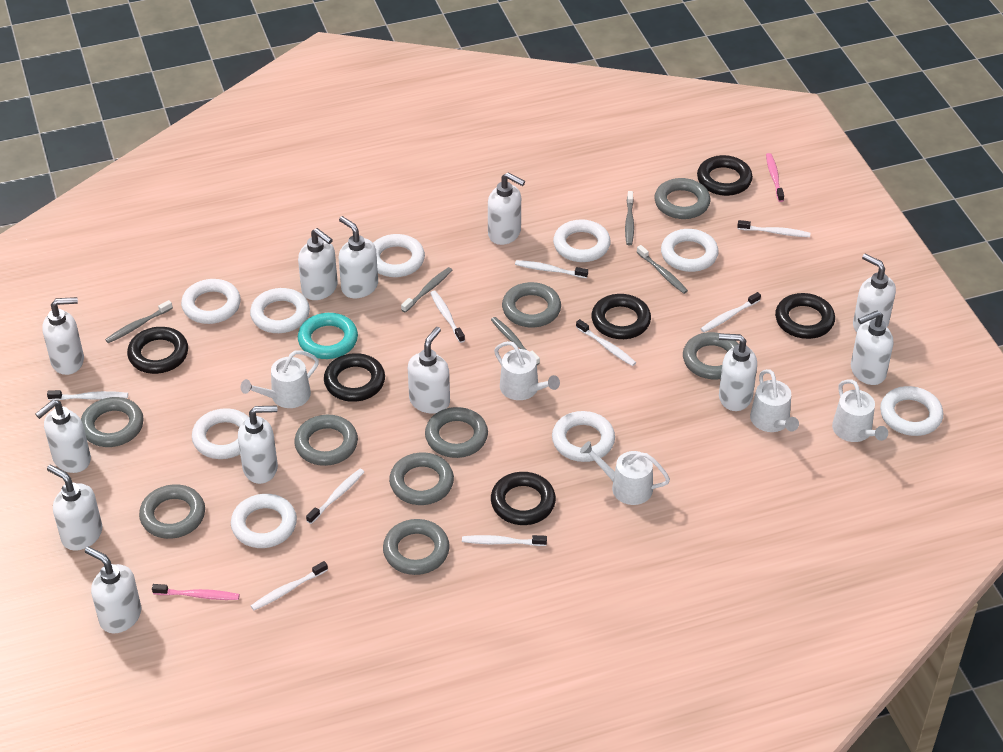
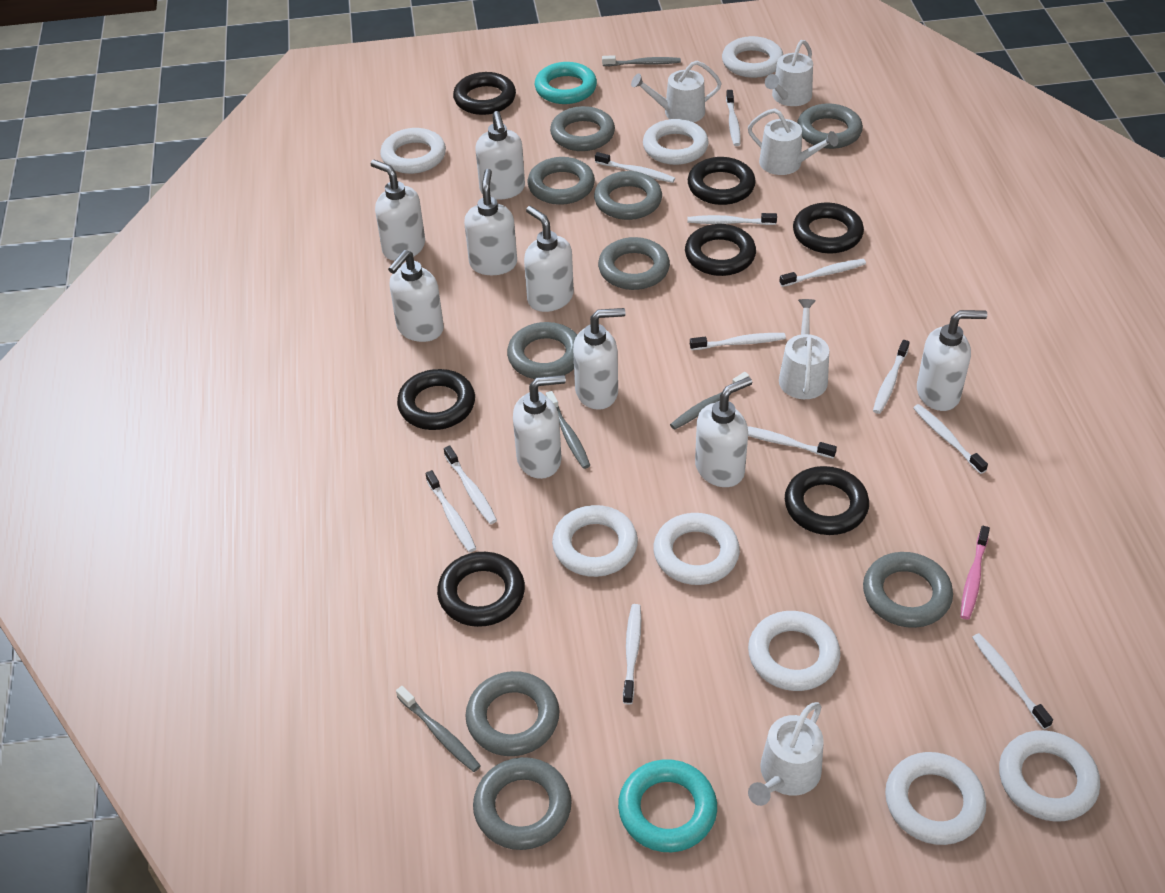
black ring: [127,327,188,374] [324,353,385,402] [491,472,556,525] [592,294,651,339] [697,155,753,196] [775,293,835,339] = 6 -> [397,369,475,430] [437,552,525,627] [453,72,516,115] [685,224,756,276] [688,157,756,205] [785,466,869,535] [793,203,864,254] = 7
grey toothbrush: [105,300,173,343] [401,267,452,313] [491,317,540,365] [625,191,634,245] [637,245,688,294] = 5 -> [396,686,481,772] [546,391,590,469] [602,55,681,66] [670,372,749,430] = 4
pink toothbrush: [152,584,240,600] [766,153,784,202] = 2 -> [960,526,990,620] = 1
turquoise ring: [298,313,358,359] = 1 -> [535,62,597,104] [618,759,717,852] = 2
white ring: [181,279,241,324] [192,408,248,459] [231,494,297,548] [250,288,310,333] [373,234,425,277] [552,411,615,462] [553,219,611,262] [661,229,719,272] [880,386,943,436] = 9 -> [380,128,446,174] [552,505,638,577] [643,119,709,165] [653,513,740,585] [722,36,783,78] [748,611,840,691] [885,752,986,845] [999,730,1100,822] = 8
white soap dispenser: [35,400,91,473] [43,297,84,375] [47,465,103,551] [85,547,141,633] [238,406,278,484] [298,228,338,300] [339,216,378,298] [408,327,450,414] [488,172,525,245] [719,333,757,411] [851,311,893,385] [853,254,896,332] = 12 -> [371,160,425,261] [388,250,444,342] [464,169,517,275] [475,111,525,200] [513,375,566,479] [524,206,574,312] [573,308,625,410] [695,377,752,487] [917,310,987,411] = 9
white toothbrush: [47,390,128,400] [251,561,328,610] [306,469,364,524] [430,291,465,343] [462,535,547,546] [515,260,588,278] [576,319,636,366] [701,292,761,332] [737,220,811,237] = 9 -> [426,470,476,552] [444,446,497,524] [595,152,675,183] [623,604,641,704] [687,213,777,225] [690,333,786,350] [726,90,741,146] [748,426,837,459] [779,259,866,287] [873,340,910,414] [913,404,988,474] [972,633,1053,729] = 12

